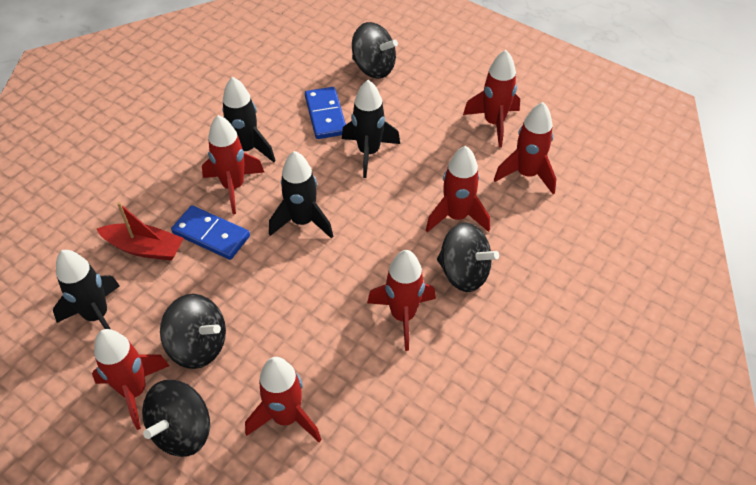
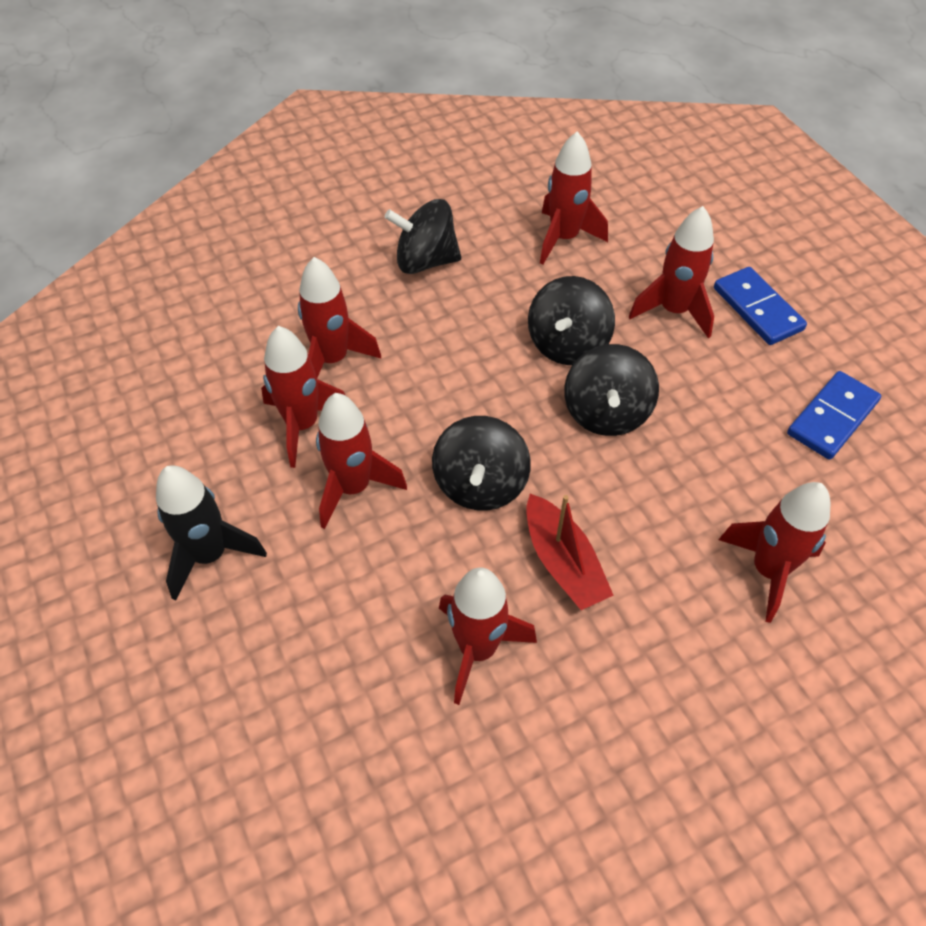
black rocket: [53,250,120,329] [223,77,276,162] [269,151,333,239] [342,80,400,178] = 4 -> [156,465,267,601] = 1

